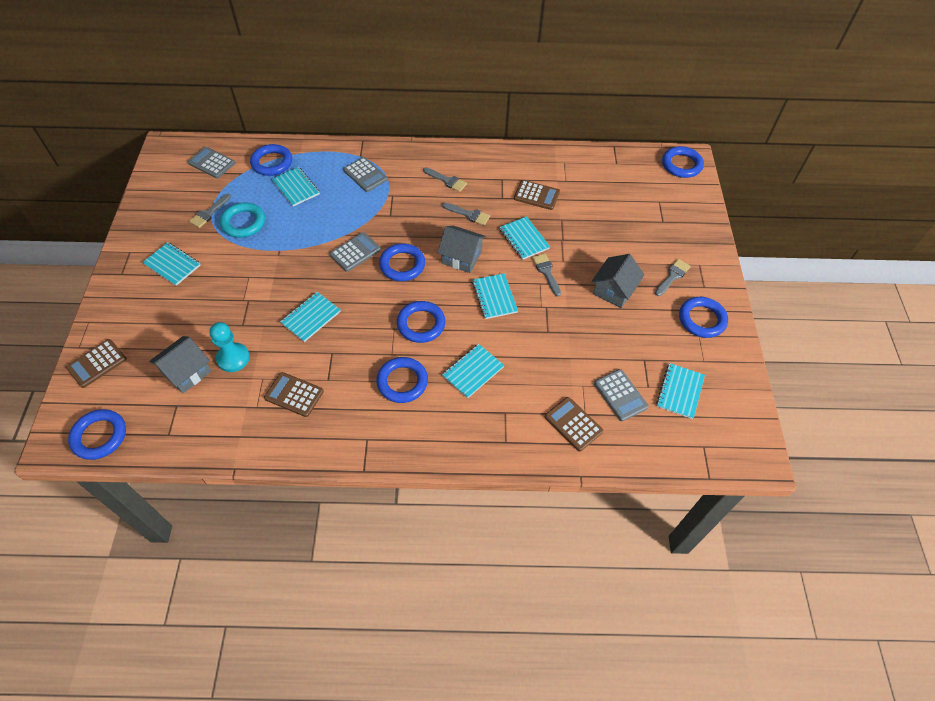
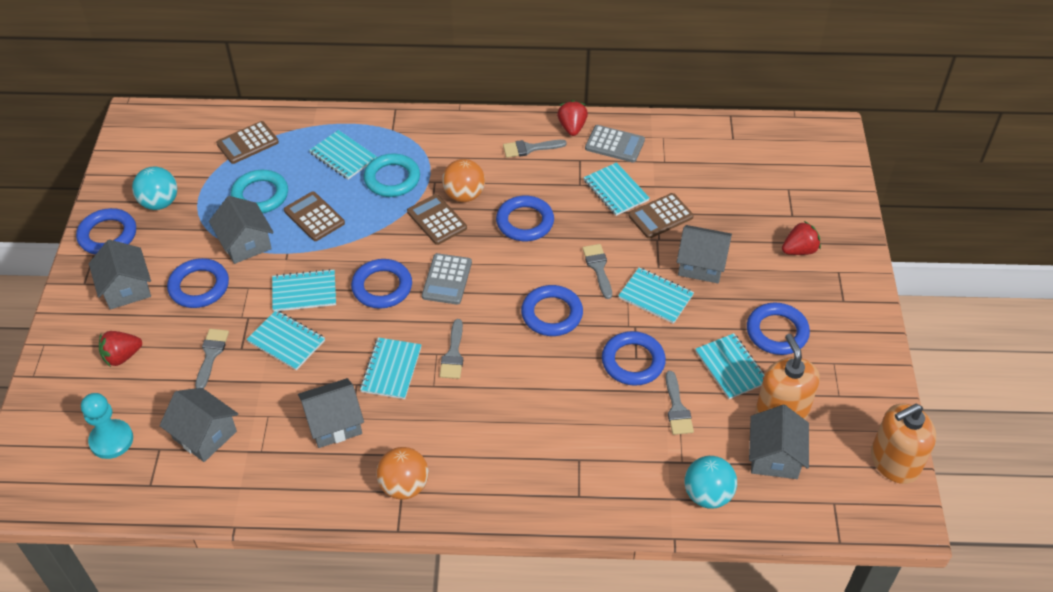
grey calculator: [188,147,235,178] [330,232,381,272] [343,157,388,192] [594,369,649,421] = 4 -> [422,253,472,305] [585,125,645,163] = 2
grey house: [149,336,211,394] [438,226,486,273] [591,254,644,308] = 3 -> [89,240,151,310] [159,388,238,462] [209,196,274,264] [298,378,364,448] [677,225,732,283] [749,405,809,479] = 6
orange ball: none = 0 -> [376,447,429,499] [442,159,485,202] = 2
orange soap dispenser: none = 0 -> [756,334,820,420] [871,404,936,484] = 2
red strawberry: none = 0 -> [99,331,142,367] [557,100,588,136] [782,221,821,255] = 3
turquoise ball: none = 0 -> [132,167,177,210] [684,456,737,509] = 2
turquoise ring: [220,203,265,238] = 1 -> [231,170,288,213] [364,154,420,197] = 2

